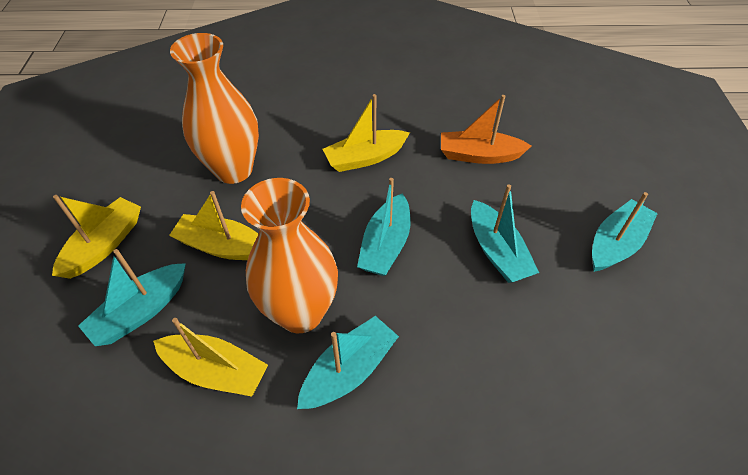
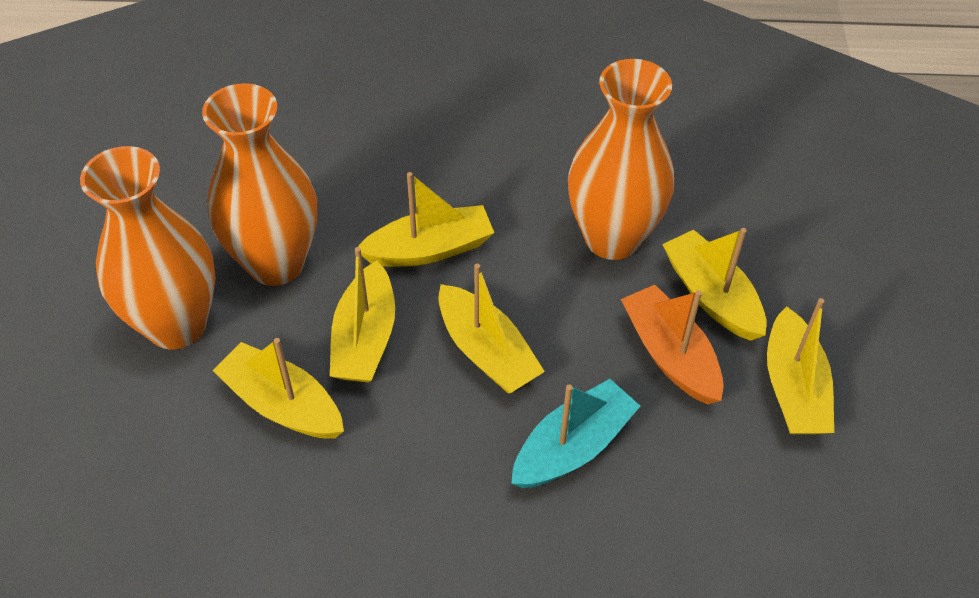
orange vase: [170,33,259,184] [241,178,338,333] = 2 -> [80,146,216,349] [202,83,317,286] [568,59,674,260] = 3
turquoise boat: [78,249,186,346] [297,316,399,409] [357,178,411,276] [471,184,539,283] [592,192,658,272] = 5 -> [511,379,640,488] = 1
yellow boat: [52,195,141,279] [153,318,268,397] [169,191,258,260] [323,94,410,172] = 4 -> [212,338,344,438] [330,247,395,382] [358,172,494,267] [438,264,545,393] [662,228,767,341] [767,298,834,434] = 6

